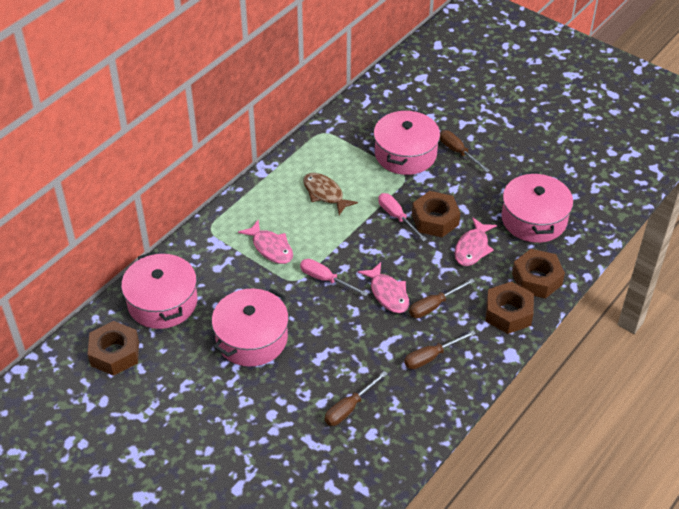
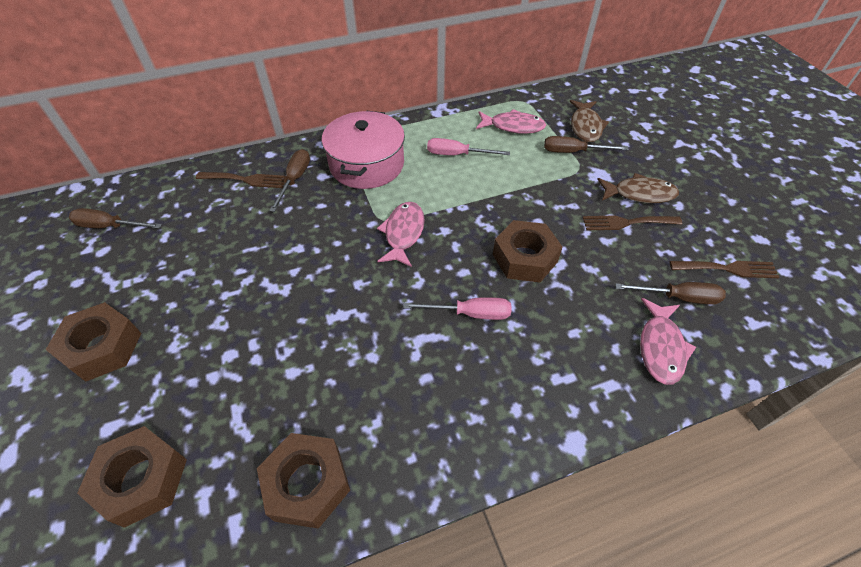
brown fish: [303,173,358,215] = 1 -> [570,100,609,142] [597,173,679,203] = 2
brown fork: none = 0 -> [196,172,285,188] [583,215,682,230] [670,261,779,278] = 3
pink pot: [121,251,198,329] [212,288,289,366] [374,109,440,175] [501,172,573,243] = 4 -> [322,111,405,189] = 1

